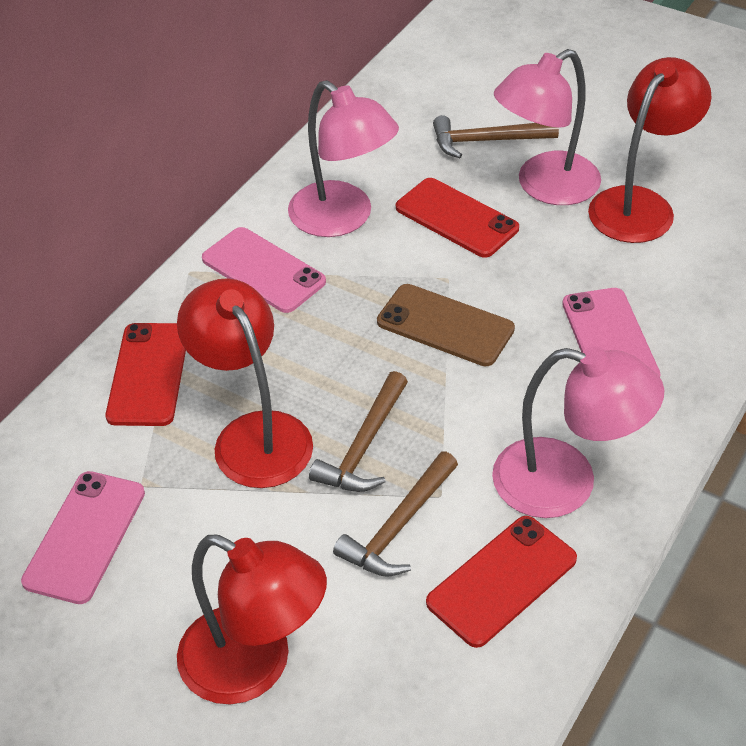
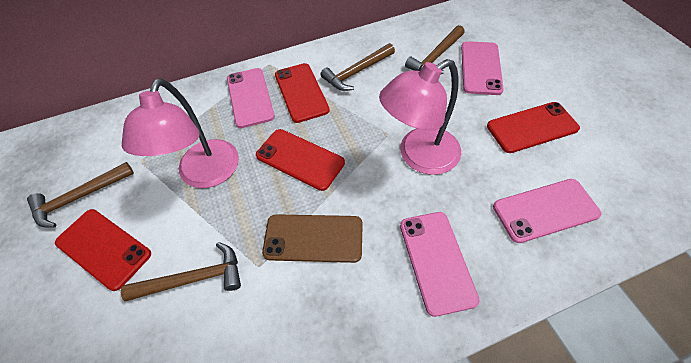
brown hammer: [309,371,408,492] [333,451,458,577] [433,115,559,158] = 3 -> [27,162,134,227] [121,242,241,301] [320,43,395,91] [405,25,465,74] = 4
pink lamp: [288,80,399,237] [492,346,664,518] [494,49,601,205] = 3 -> [122,78,239,188] [379,59,461,175] = 2
pink phone: [21,471,145,604] [202,227,326,313] [562,288,661,377] = 3 -> [227,68,275,128] [400,212,480,317] [461,41,504,95] [493,179,601,243] = 4
red lamp: [177,278,313,488] [177,535,327,705] [588,57,712,243] = 3 -> none = 0
red phone: [105,323,186,426] [396,178,519,258] [426,516,577,648] = 3 -> [55,209,151,291] [256,129,345,191] [275,63,330,123] [487,102,580,153] = 4

